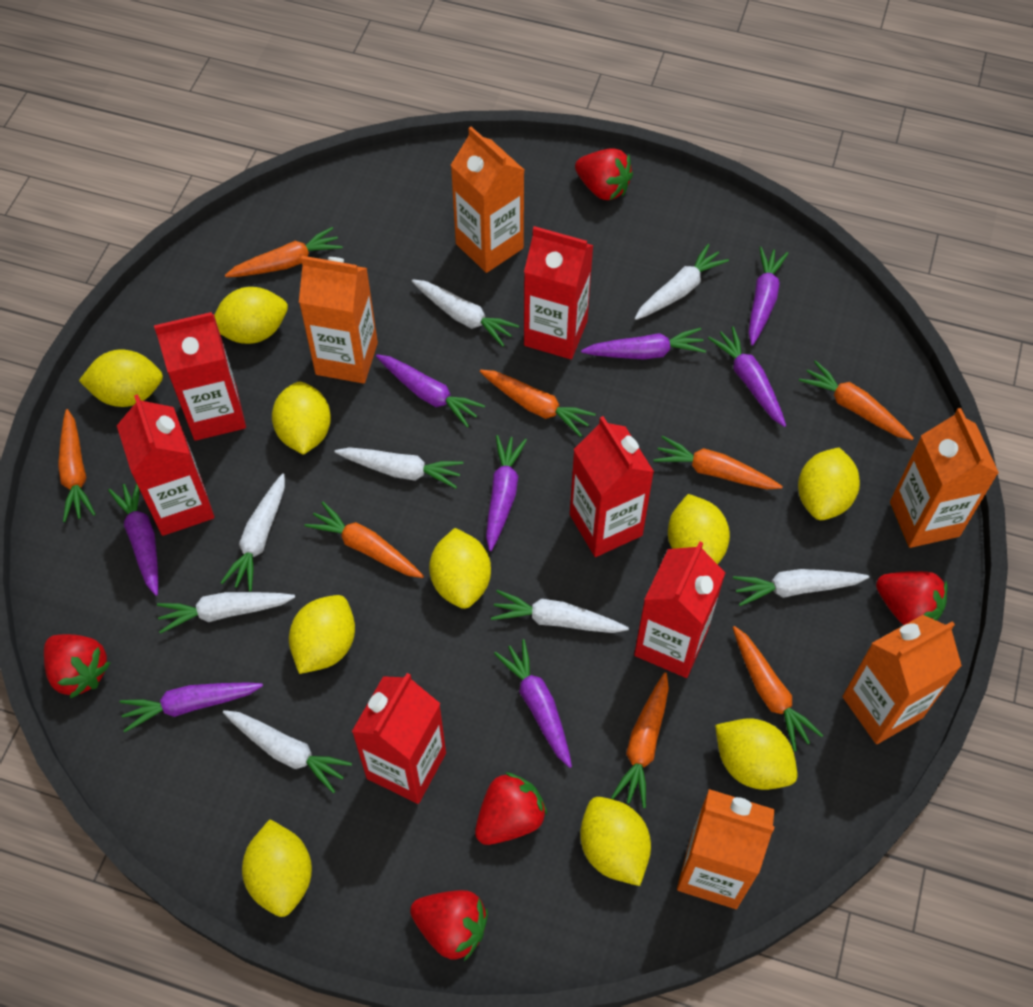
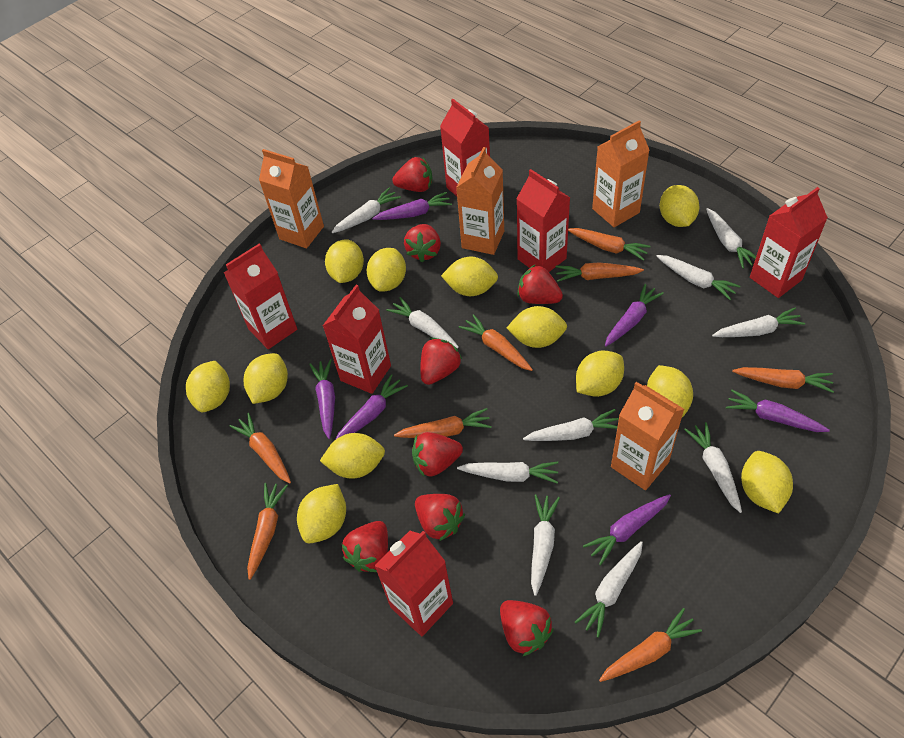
orange carton: [299,256,378,384] [451,127,524,273] [677,789,775,909] [843,615,962,744] [890,408,999,548] = 5 -> [259,149,324,248] [456,147,504,255] [592,120,650,227] [611,382,684,490] = 4
purple carrot: [108,483,158,596] [120,682,263,732] [376,354,485,428] [486,435,527,551] [494,639,572,768] [581,328,706,360] [708,326,786,427] [748,247,788,346] = 8 -> [309,359,335,439] [335,374,408,440] [372,192,452,220] [583,494,671,565] [605,284,664,347] [726,390,830,432] = 6
red strawberry: [44,634,110,698] [410,890,488,961] [475,772,547,845] [575,148,633,200] [876,571,948,625] = 5 -> [342,521,388,572] [392,157,432,192] [404,224,441,262] [412,432,463,476] [415,494,465,541] [420,338,462,385] [500,600,554,656] [517,264,563,304] = 8
white carrot: [157,592,295,634] [220,473,285,591] [223,710,352,793] [335,447,463,489] [412,279,519,347] [491,590,629,633] [634,244,729,320] [733,569,869,606] = 8 -> [332,188,401,233] [386,297,459,348] [457,462,558,484] [523,409,619,441] [531,494,560,596] [575,541,643,638] [656,255,741,300] [684,422,742,513] [706,208,756,269] [712,308,805,337] = 10
yellow lemon: [79,349,163,407] [214,287,288,344] [242,819,312,917] [272,382,331,455] [289,595,355,674] [429,528,491,609] [580,797,651,886] [668,494,730,564] [715,718,798,790] [798,447,860,520] = 10 -> [186,361,230,412] [244,353,288,404] [297,484,346,543] [320,433,385,479] [325,239,364,283] [367,248,406,292] [441,257,498,296] [507,306,567,348] [576,351,624,397] [647,365,693,417] [660,185,699,227] [741,451,793,514] = 12

